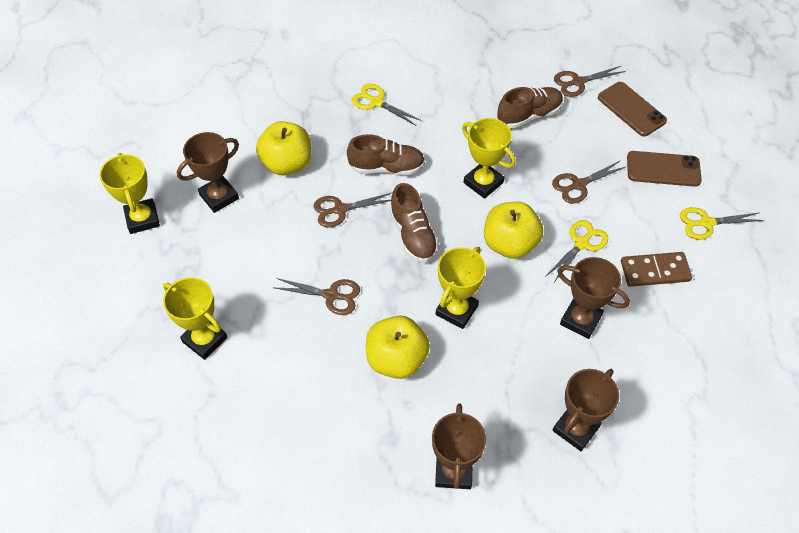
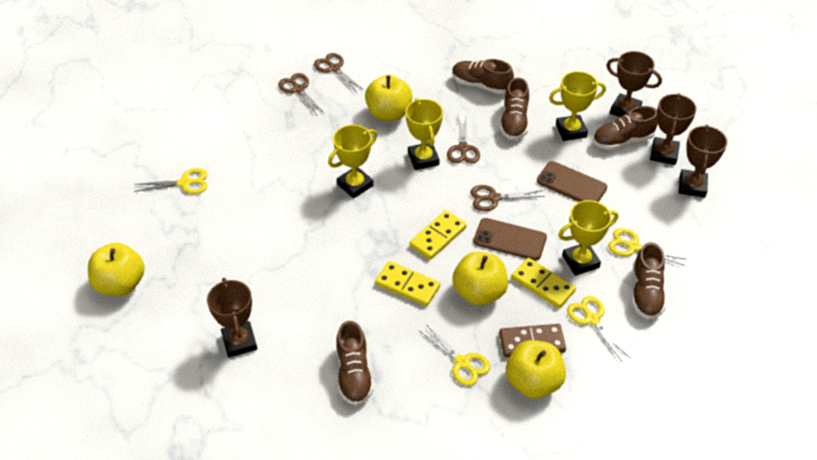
brown shoe: [347,134,425,175] [390,183,439,262] [497,87,563,128] = 3 -> [336,321,374,406] [452,59,514,94] [500,77,529,140] [593,106,658,150] [632,242,666,319] = 5
yellow apple: [256,121,311,175] [366,316,430,379] [484,202,543,259] = 3 -> [88,243,145,296] [365,75,412,121] [452,252,508,306] [506,340,566,399] = 4
yellow domino: none = 0 -> [375,261,440,306] [409,210,467,260] [511,258,576,308] = 3
yellow scissors: [352,84,422,126] [545,220,608,282] [680,207,764,240] = 3 -> [134,168,207,194] [419,324,490,386] [567,296,630,361] [608,228,687,266] = 4

